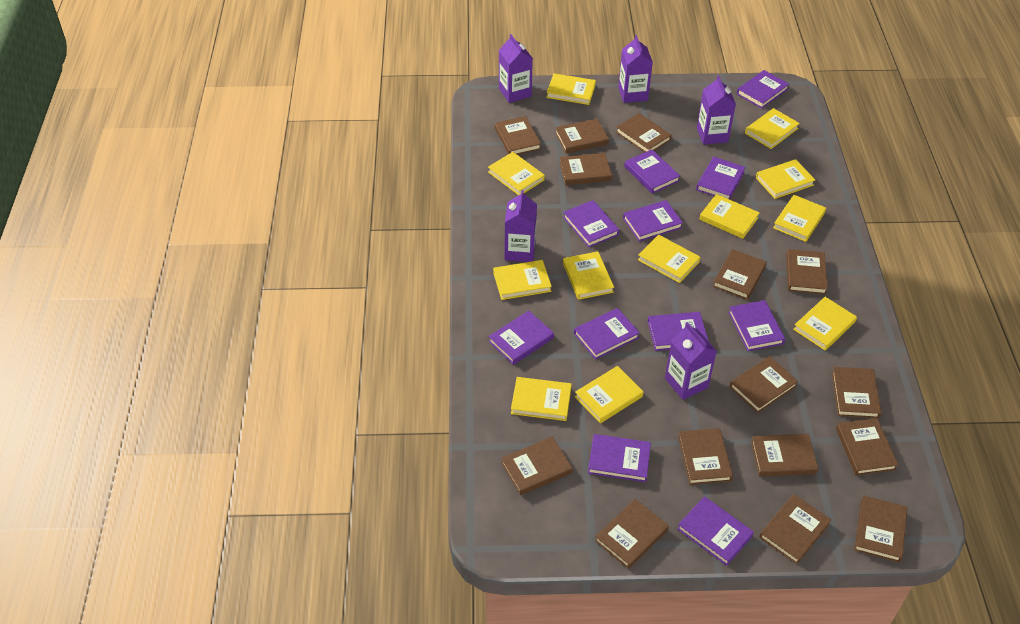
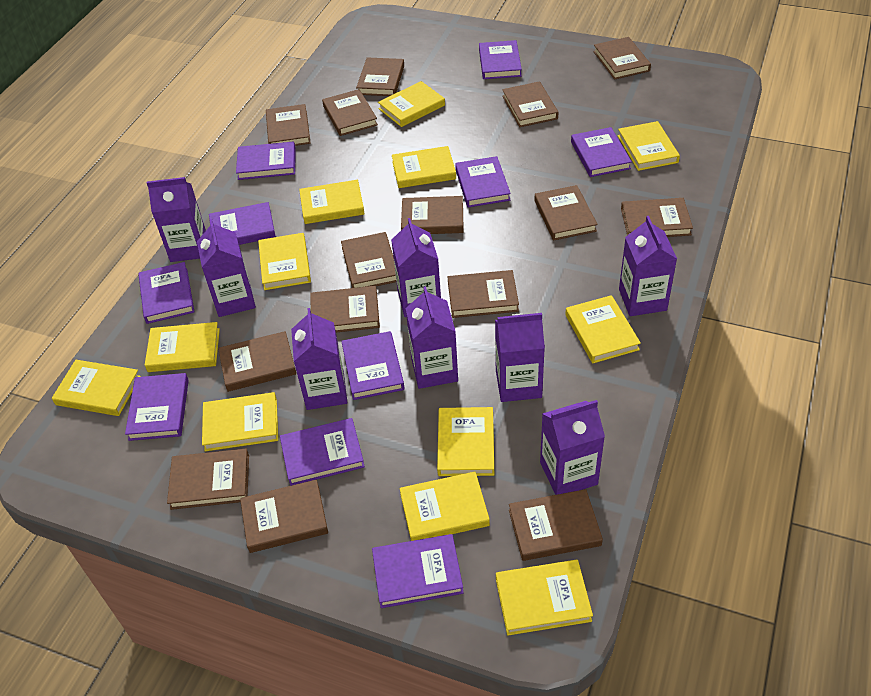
purple book: [488,311,554,365] [563,200,619,247] [574,308,640,360] [588,434,651,482] [623,200,683,242] [624,149,680,194] [648,312,709,351] [677,496,754,566] [696,157,746,200] [728,300,785,351] [737,70,789,108] = 11 -> [125,373,189,441] [138,262,194,324] [209,202,276,245] [236,141,296,180] [280,418,365,486] [341,331,404,400] [372,534,464,608] [455,156,511,208] [479,40,522,79] [571,127,632,177] = 10
purple carton: [499,34,533,103] [505,190,537,262] [618,35,653,103] [665,322,717,400] [697,75,736,145] = 5 -> [147,177,206,262] [197,219,256,317] [291,308,348,410] [391,218,441,317] [405,286,458,389] [495,313,545,402] [540,400,605,495] [619,216,677,316] = 8

